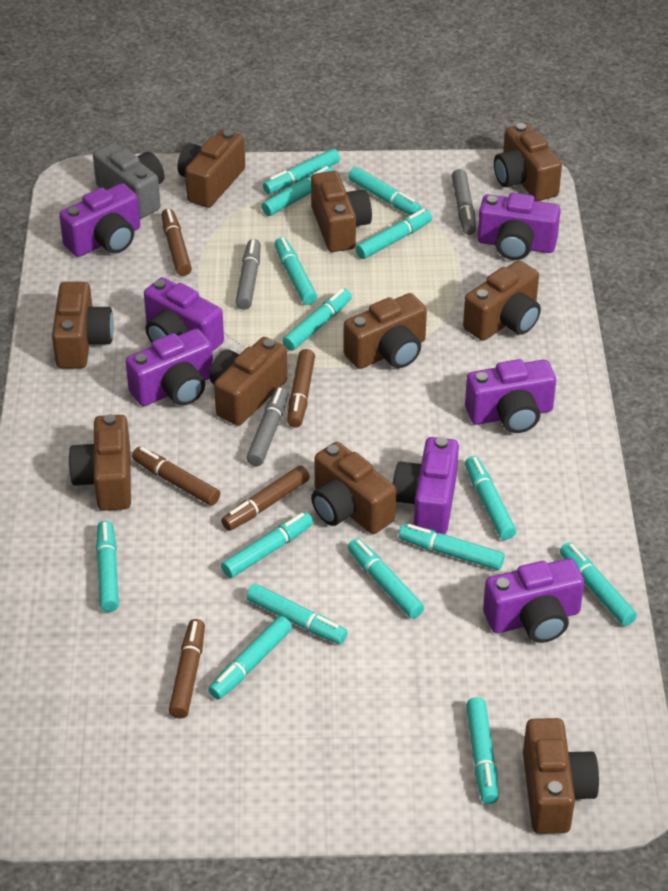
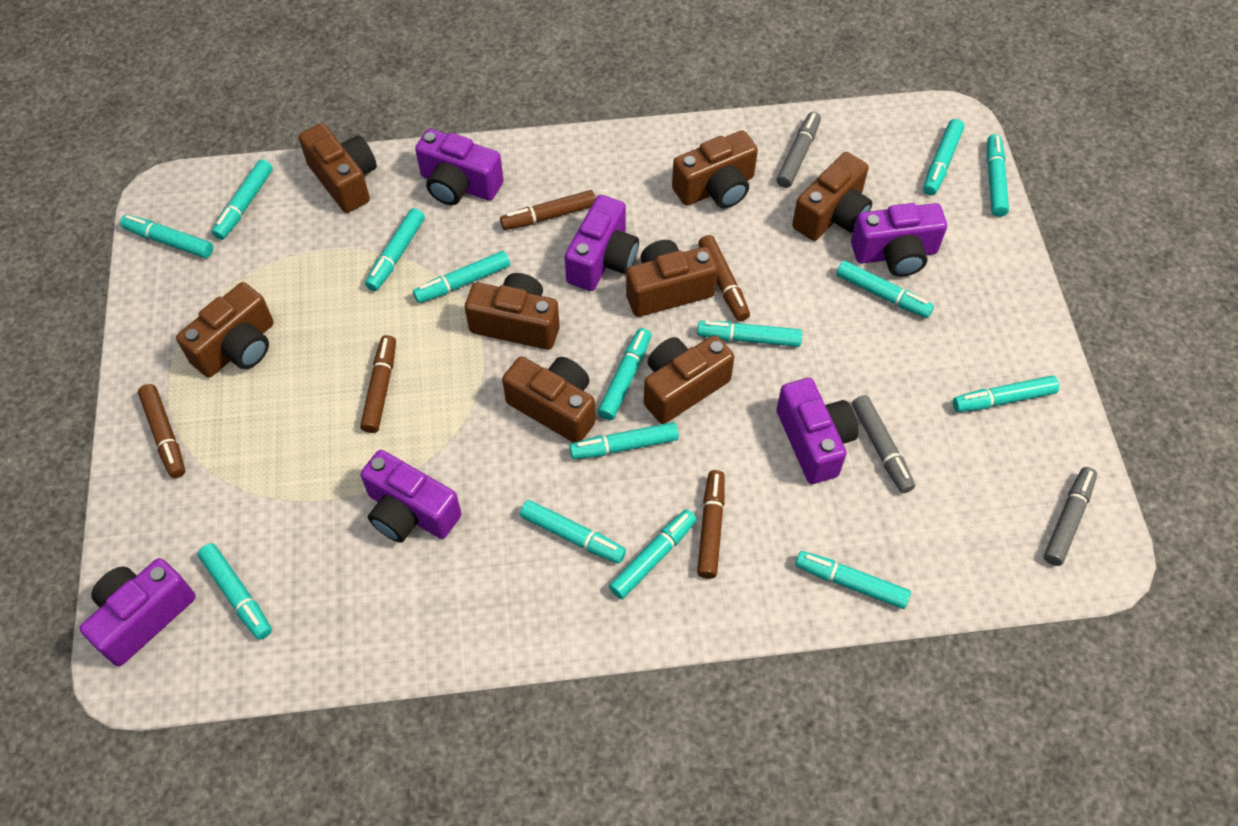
brown camera: [52,282,114,368] [69,414,131,511] [178,130,245,208] [209,337,288,426] [311,171,372,252] [311,442,396,534] [344,293,427,369] [463,260,541,341] [494,123,562,201] [523,718,599,834] = 10 -> [176,282,273,377] [299,123,377,213] [465,273,560,350] [502,356,596,443] [626,240,718,317] [644,335,734,424] [672,130,758,208] [792,152,872,241] = 8
grey camera: [93,143,164,218] = 1 -> none = 0
purple camera: [59,183,140,257] [125,329,213,406] [144,277,224,352] [393,437,459,534] [465,359,556,433] [477,193,561,260] [483,558,584,643] = 7 -> [80,558,195,666] [360,450,461,542] [415,129,503,205] [565,195,639,291] [776,378,858,484] [851,203,947,277] = 6

